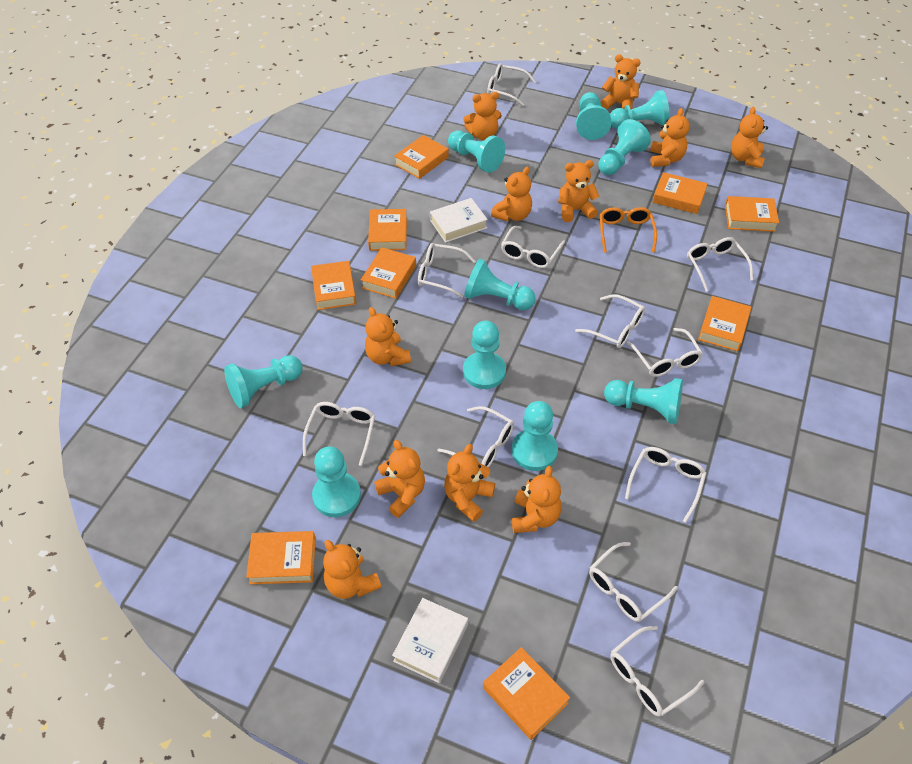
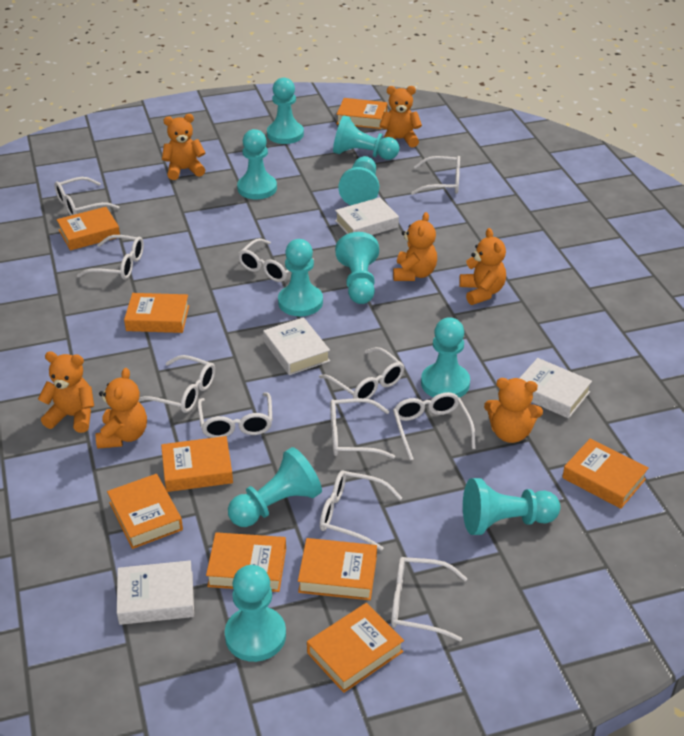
orange glasses: [600,207,657,253] = 1 -> none = 0
orange teddy bear: [323,540,381,599] [365,307,411,366] [374,440,425,518] [444,444,495,522] [464,92,502,140] [491,167,532,222] [512,466,561,533] [558,160,600,222] [601,54,641,109] [650,108,690,167] [731,107,768,169] = 11 -> [38,352,94,433] [96,368,147,449] [162,114,206,180] [380,86,422,147] [393,212,437,281] [459,228,506,305] [484,378,543,443] = 7
white book: [392,598,468,683] [430,198,488,243] = 2 -> [117,560,194,625] [263,317,330,375] [335,197,399,235] [519,358,592,419] = 4

